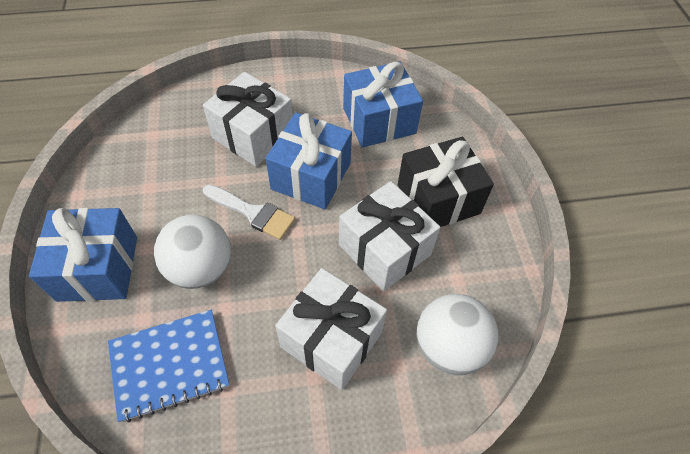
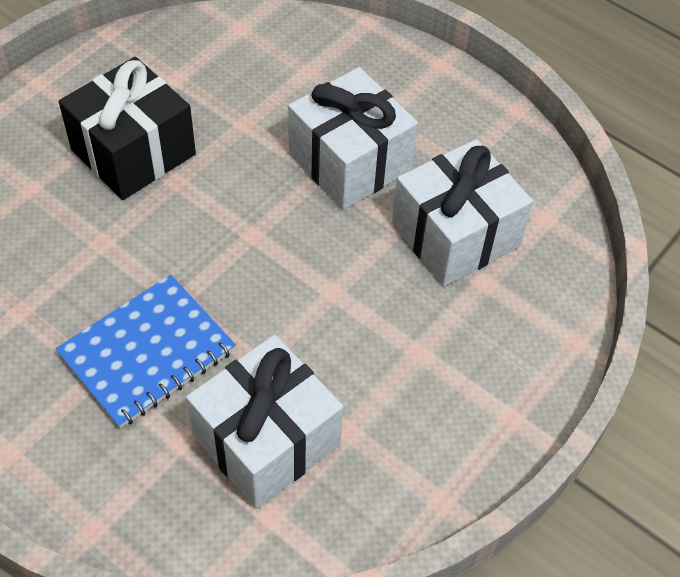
blue gift: [29,208,137,302] [265,112,352,209] [343,62,423,148] = 3 -> none = 0
white ball: [154,215,231,289] [417,294,498,376] = 2 -> none = 0
white brush: [203,184,295,240] = 1 -> none = 0

